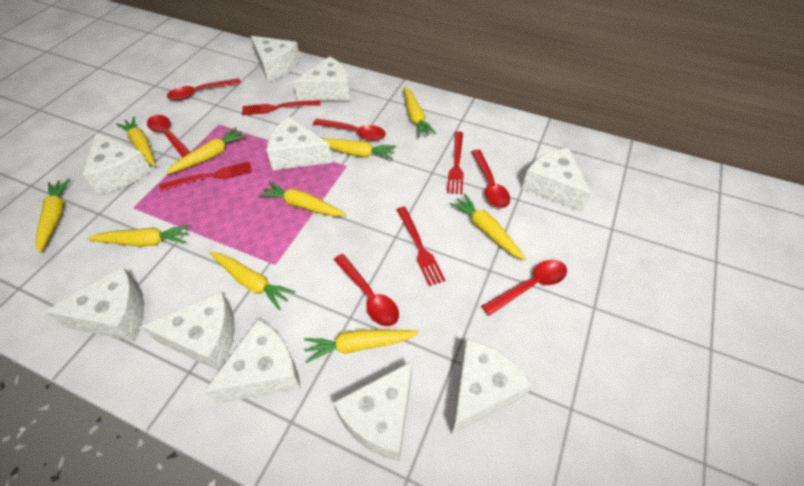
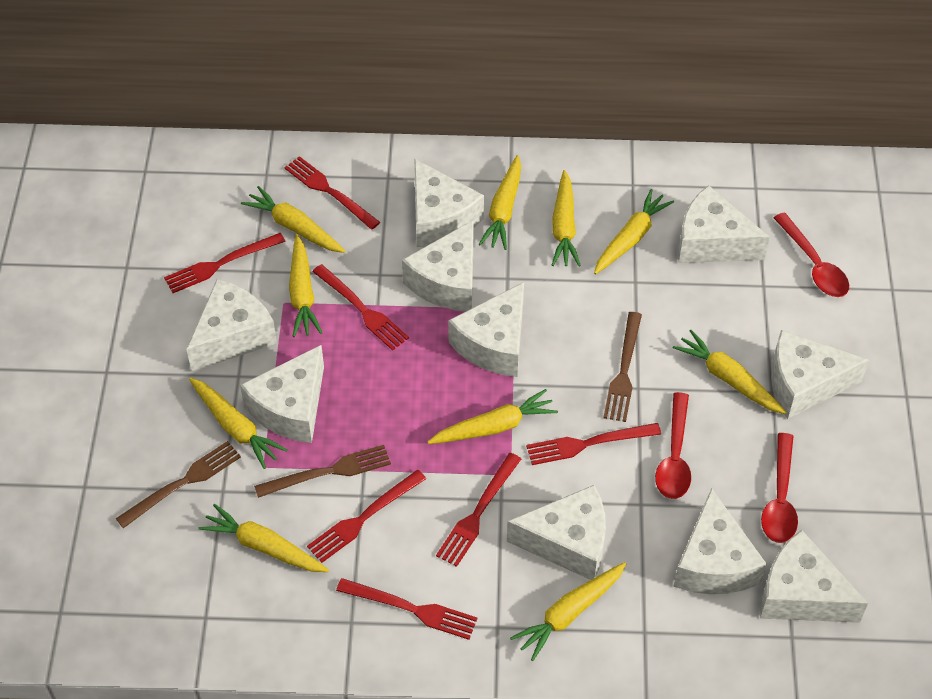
brown fork: none = 0 -> [116,441,241,528] [254,445,391,498] [603,312,642,422] = 3
red fork: [160,161,252,191] [242,100,321,115] [396,206,446,286] [447,131,464,194] = 4 -> [164,233,286,293] [284,156,380,230] [307,470,426,563] [312,264,409,351] [336,578,478,640] [436,453,521,567] [526,423,661,465] = 7
red spoon: [147,115,191,158] [167,78,241,100] [313,119,386,141] [334,254,399,326] [471,149,510,208] [481,260,567,316] = 6 -> [655,392,691,499] [761,433,798,543] [773,212,849,297] = 3

